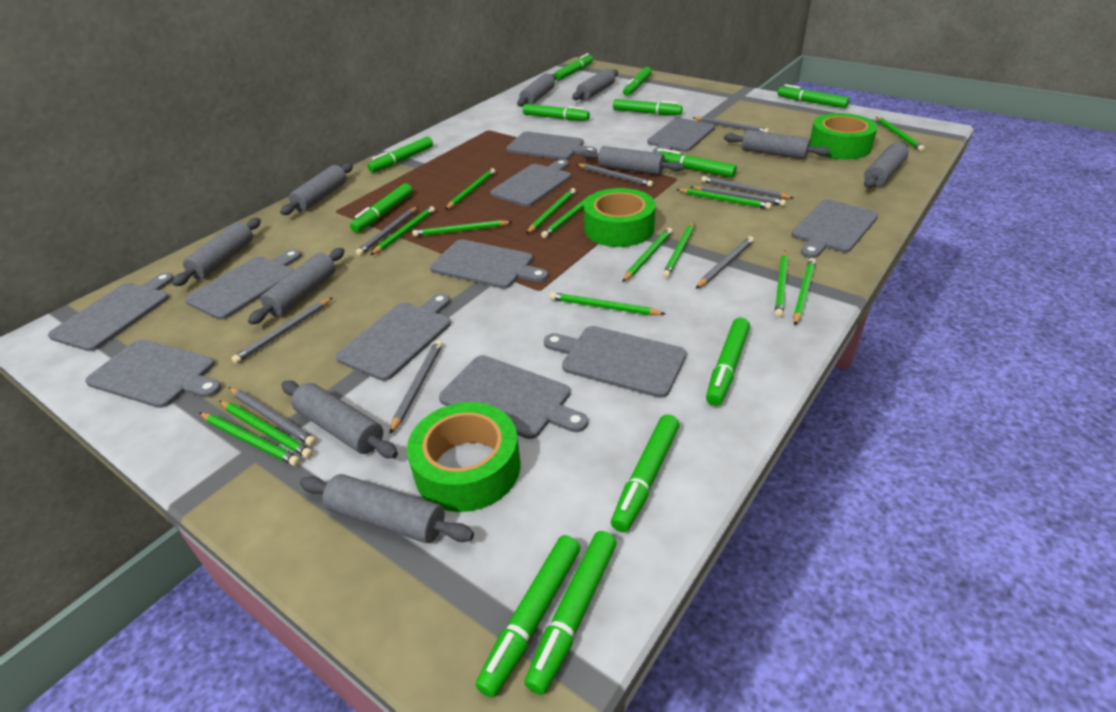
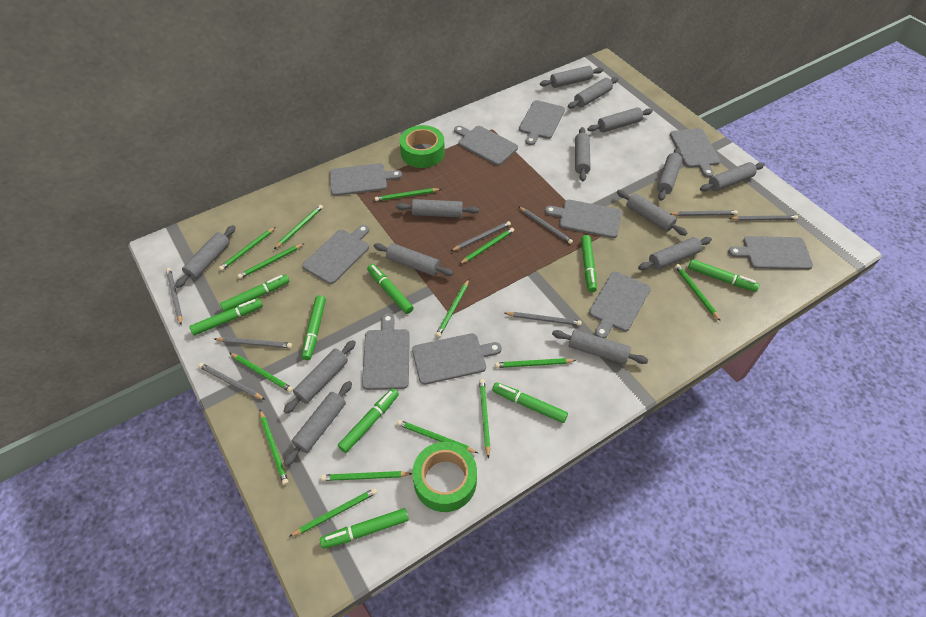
green marker: [350,183,413,233] [367,137,433,173] [475,535,580,698] [523,104,590,121] [524,531,617,695] [554,53,593,81] [611,414,680,532] [613,99,683,115] [623,67,652,96] [658,149,737,178] [706,318,750,406] [778,84,849,108] = 12 -> [189,299,263,335] [220,274,289,311] [302,295,326,360] [320,508,409,549] [338,388,399,453] [367,264,413,314] [492,383,568,423] [581,235,597,292] [688,259,759,292] = 9
green tape: [407,402,520,512] [584,188,656,247] [810,113,878,159] = 3 -> [400,125,445,168] [412,442,477,512] = 2
grey cutting board: [48,272,174,351] [85,339,221,408] [185,249,302,320] [336,293,451,381] [430,239,548,289] [439,355,588,439] [490,159,571,207] [506,131,597,160] [544,326,687,398] [648,118,715,153] [792,199,878,258] = 11 -> [302,225,369,284] [330,163,402,196] [362,313,410,390] [412,333,502,385] [454,126,518,165] [519,100,565,145] [545,200,622,238] [589,271,651,338] [670,128,720,178] [728,236,813,270] = 10
grey pencil: [229,387,316,446] [231,297,333,364] [356,206,418,256] [390,340,443,434] [576,164,653,187] [691,186,786,206] [693,117,769,133] [696,236,754,289] [701,176,793,199] = 9 -> [166,268,182,325] [199,363,265,400] [215,337,292,348] [451,221,511,251] [504,312,582,326] [518,206,573,244] [670,210,738,216] [728,215,798,221] = 8
grey rolling pin: [172,218,261,286] [248,248,345,325] [280,163,353,215] [282,381,398,458] [300,474,474,543] [517,73,556,107] [572,69,618,101] [581,146,684,175] [724,130,830,159] [864,142,909,188] = 10 -> [175,225,236,288] [283,340,356,414] [284,381,352,466] [374,243,453,276] [396,199,479,218] [540,66,603,88] [552,330,648,364] [568,77,618,109] [575,127,590,181] [587,107,653,132] [617,190,687,236] [638,237,712,270] [657,148,682,201] [700,162,765,191] = 14

